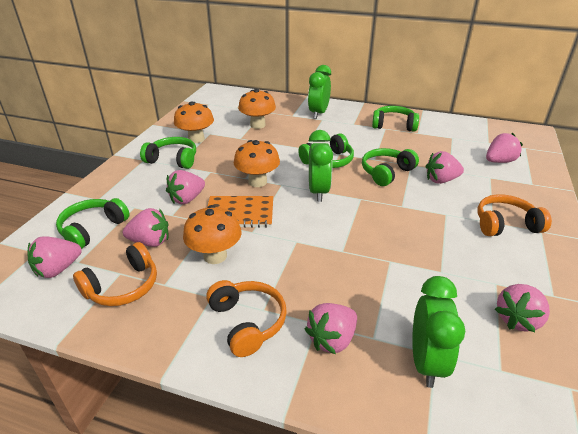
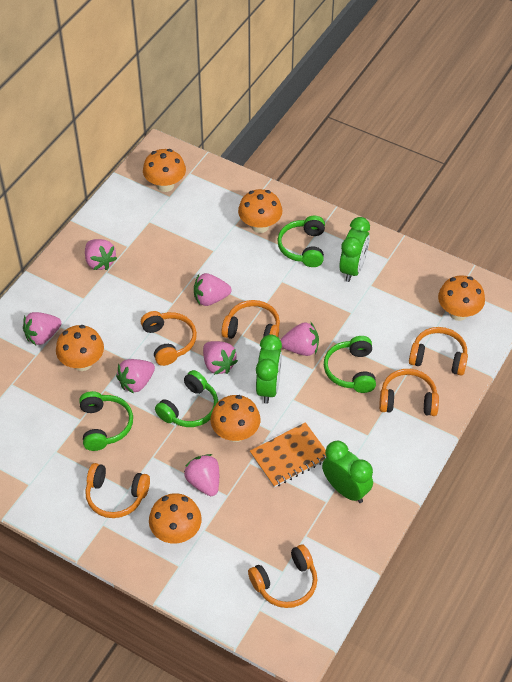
green headphones: [56,198,130,249] [140,137,196,169] [298,133,354,168] [362,148,419,186] [372,106,419,132] = 5 -> [79,391,133,451] [155,370,218,427] [277,216,325,267] [324,336,376,393] = 4
orange headphones: [73,242,157,306] [206,280,287,357] [477,194,552,236] = 3 -> [85,463,150,518] [141,311,197,366] [221,300,280,339] [248,544,317,608] [379,369,439,416] [409,327,468,376] = 6
orange mushroom: [174,101,214,143] [183,205,242,264] [234,140,280,187] [238,89,276,129] = 4 -> [56,325,104,371] [143,149,186,192] [149,493,202,543] [210,395,260,442] [238,189,282,233] [438,275,485,321] = 6

